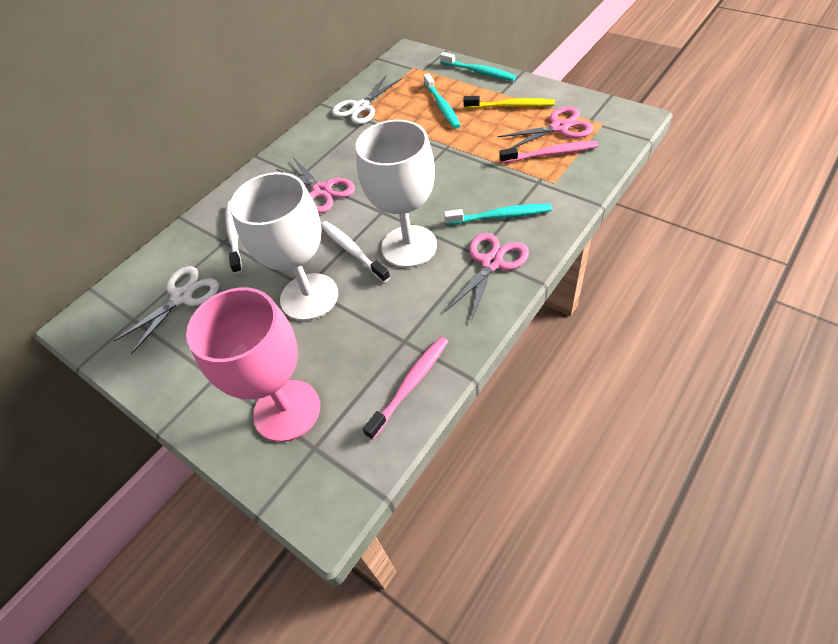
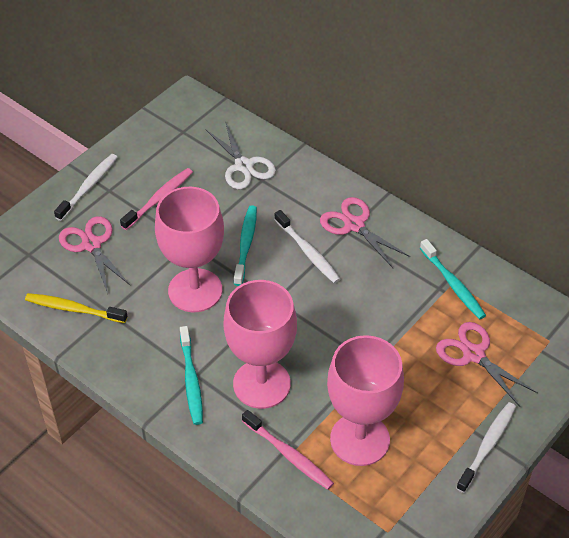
pink goblet: [186,288,320,442] = 1 -> [155,187,224,312] [224,280,297,409] [327,335,404,466] = 3
white goblet: [230,172,338,321] [356,120,437,268] = 2 -> none = 0
white scissors: [114,266,219,354] [332,75,402,124] = 2 -> [206,121,276,189] = 1
white toothbrush: [225,201,242,274] [321,221,390,283] = 2 -> [54,154,117,221] [274,210,341,284] [456,402,516,493] = 3

